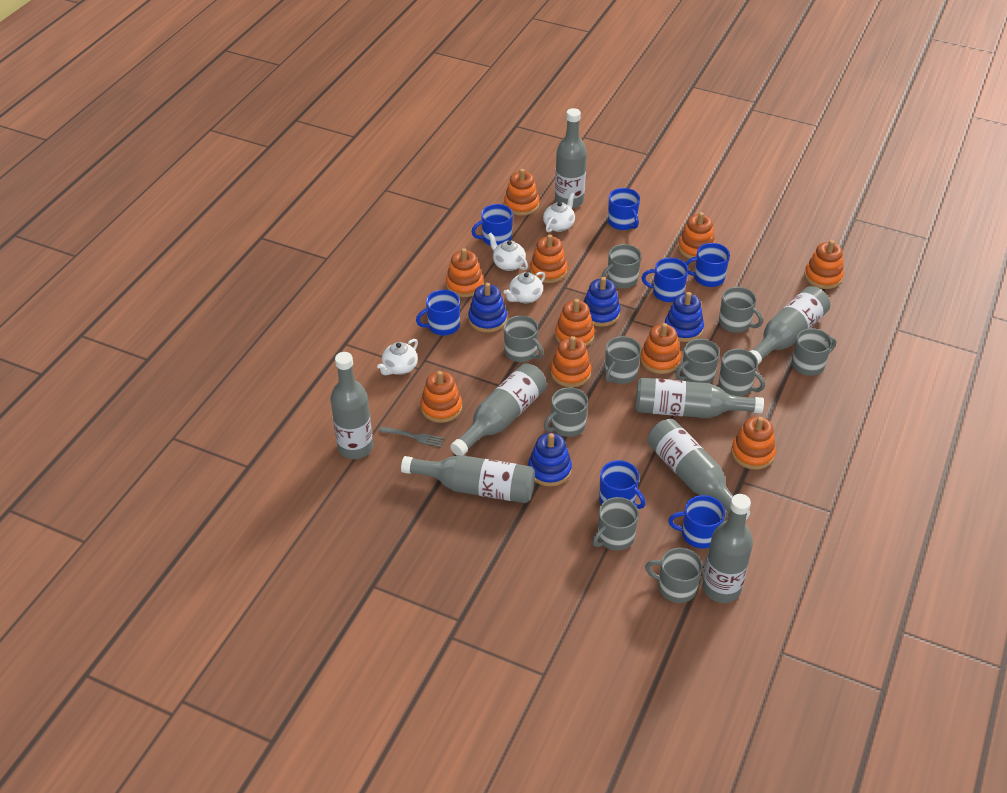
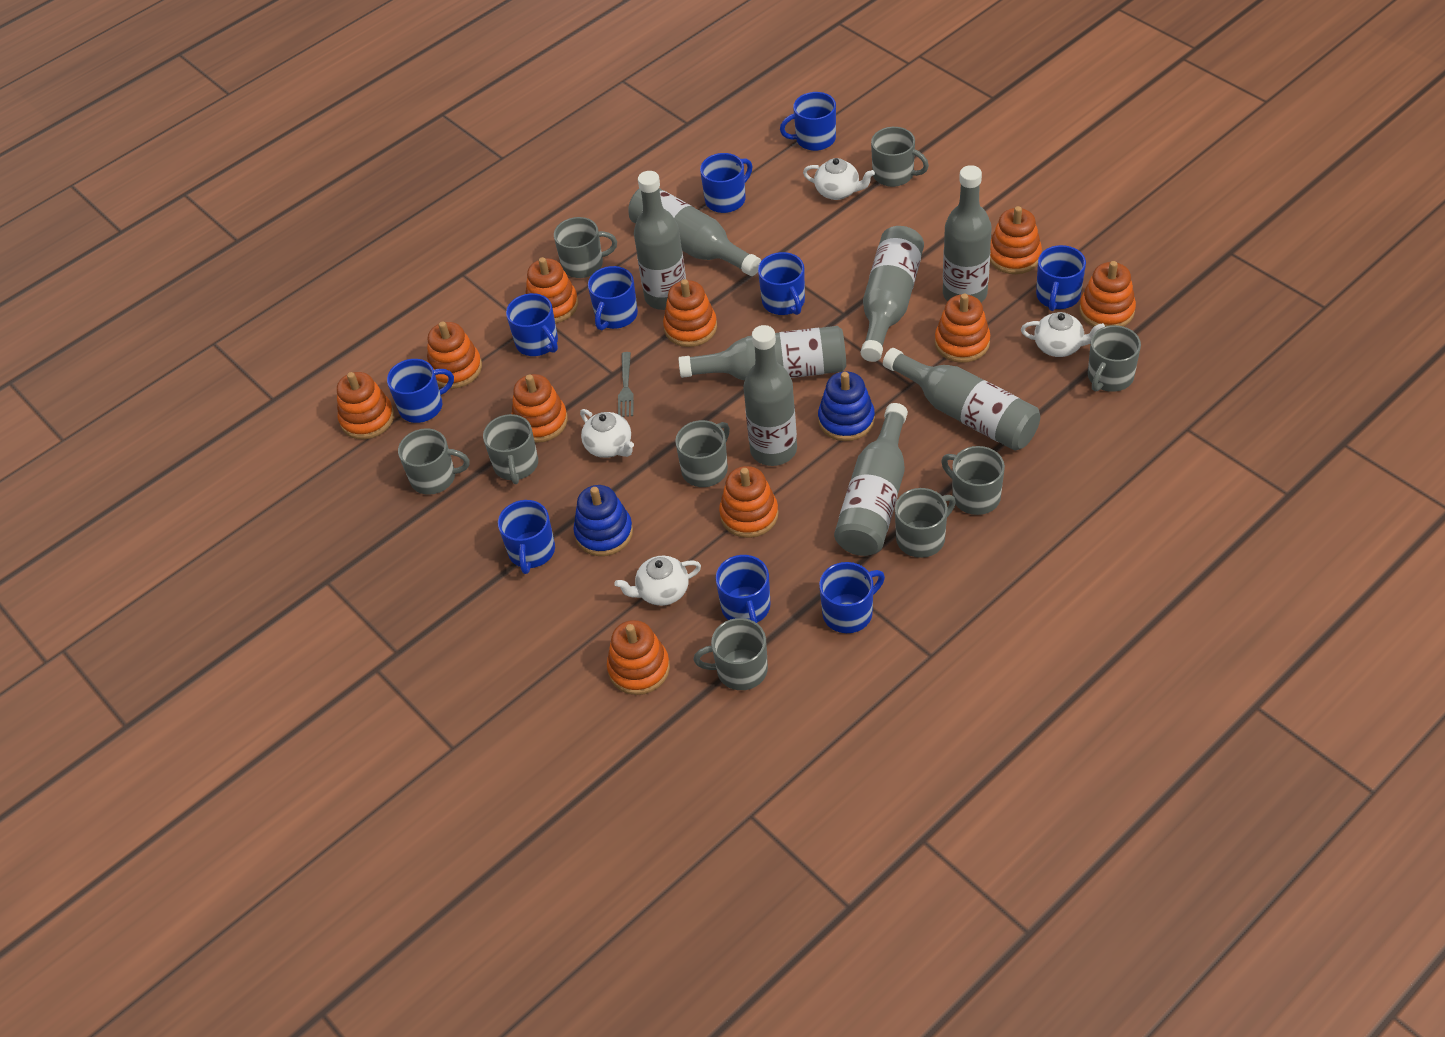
blue mug: [416,290,460,335] [471,204,513,246] [599,460,646,509] [608,188,640,230] [642,258,688,302] [668,495,725,549] [685,243,730,287] = 7 -> [387,359,454,423] [498,500,555,574] [506,293,558,356] [588,266,638,330] [700,153,753,213] [716,555,771,623] [758,252,805,315] [780,92,836,151] [819,562,885,633] [1036,245,1086,311] = 10
blue stacking toy: [468,283,507,333] [528,433,572,487] [584,277,620,327] [665,292,704,342] = 4 -> [573,485,633,556] [818,371,875,441] = 2
grey mug: [504,315,543,362] [544,387,588,437] [592,497,639,551] [601,244,641,288] [605,336,641,384] [645,548,703,603] [675,339,720,383] [719,287,763,333] [719,349,765,396] [792,328,836,376] = 10 -> [398,428,470,495] [483,414,538,484] [554,217,617,278] [675,420,730,487] [694,618,768,690] [871,127,929,187] [895,488,956,558] [941,446,1005,515] [1088,325,1141,392] = 9

